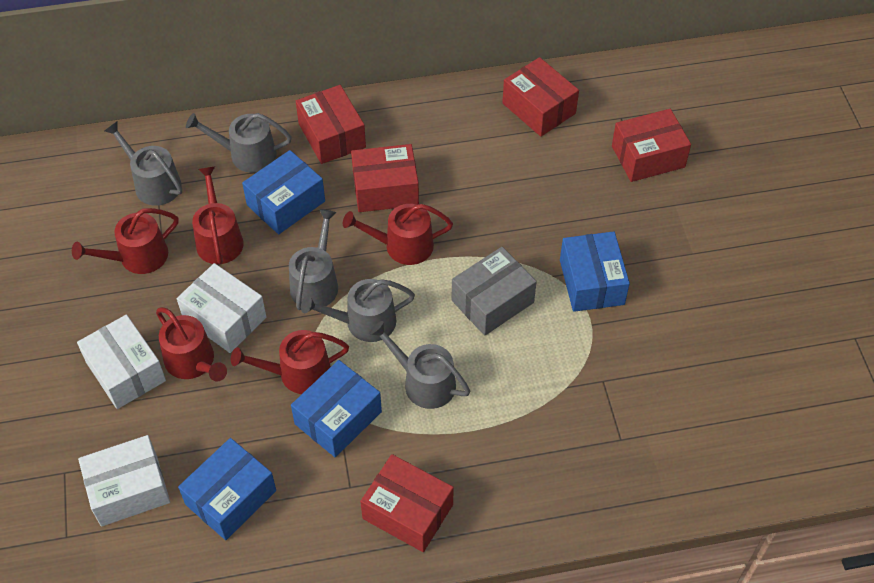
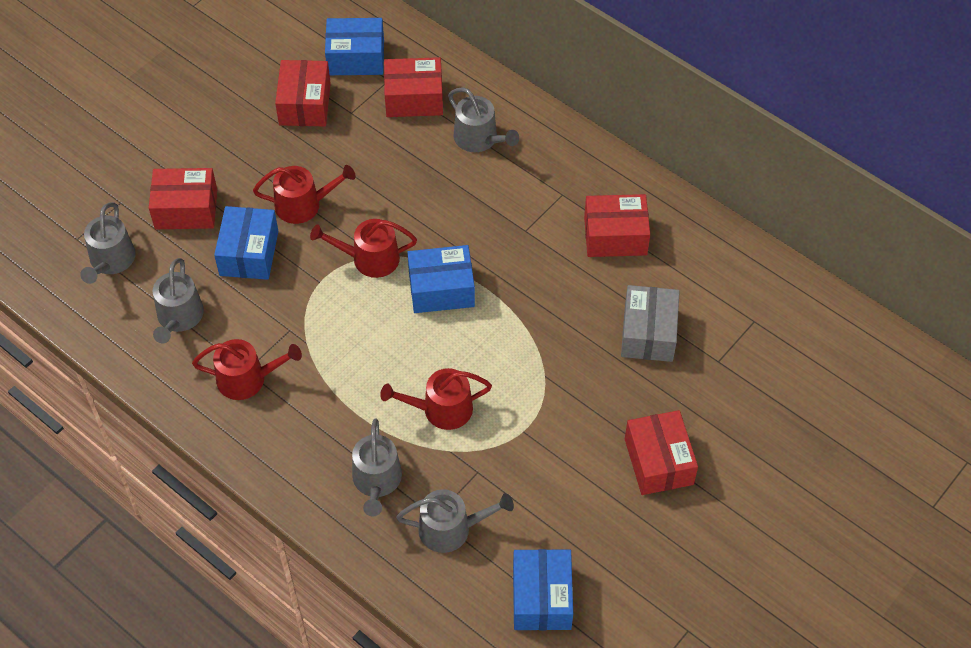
red watering can: [72,208,178,274] [156,307,227,381] [192,167,244,264] [231,330,349,394] [343,204,453,265] = 5 -> [192,339,302,400] [253,165,356,224] [310,219,417,278] [380,368,492,430] = 4
white box: [77,315,166,409] [78,435,170,527] [177,263,266,353] = 3 -> none = 0

